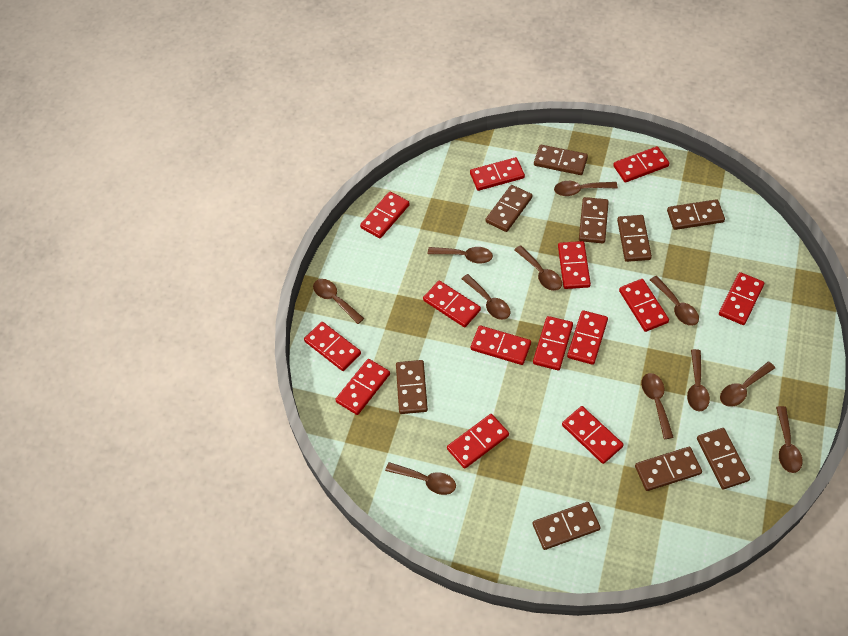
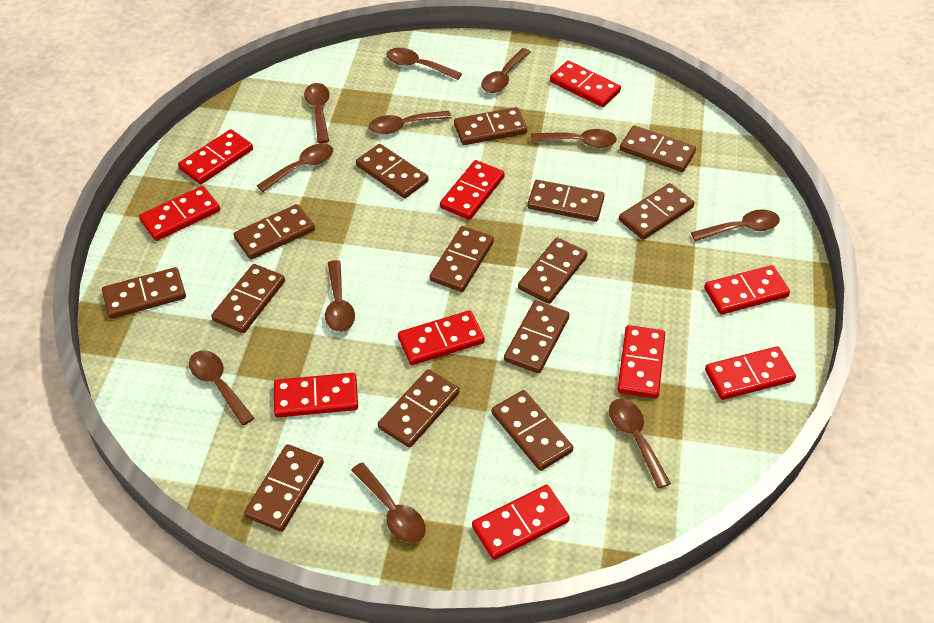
brown domino: [396,360,428,414] [485,185,532,232] [533,502,601,550] [534,145,588,175] [579,197,609,243] [617,215,652,262] [635,447,702,491] [667,199,725,230] [697,428,750,490] = 9 -> [102,267,186,319] [211,264,285,333] [233,204,315,260] [244,444,324,532] [356,144,428,198] [378,369,459,448] [430,226,494,292] [454,107,527,145] [492,390,573,471] [504,300,569,373] [518,237,587,304] [527,180,605,222] [619,183,694,240] [620,125,696,172] = 14
red domino: [304,322,361,371] [335,359,390,415] [360,192,410,238] [423,281,481,327] [447,414,509,469] [470,157,525,191] [471,326,531,365] [533,316,573,370] [558,241,591,289] [562,406,623,464] [567,310,608,365] [613,146,669,183] [619,279,669,332] [719,272,764,325] = 14 -> [139,186,220,241] [178,129,253,184] [274,373,358,417] [398,310,485,365] [440,160,505,220] [472,485,570,560] [550,61,621,107] [617,325,665,398] [704,265,790,315] [705,346,796,400] = 10

